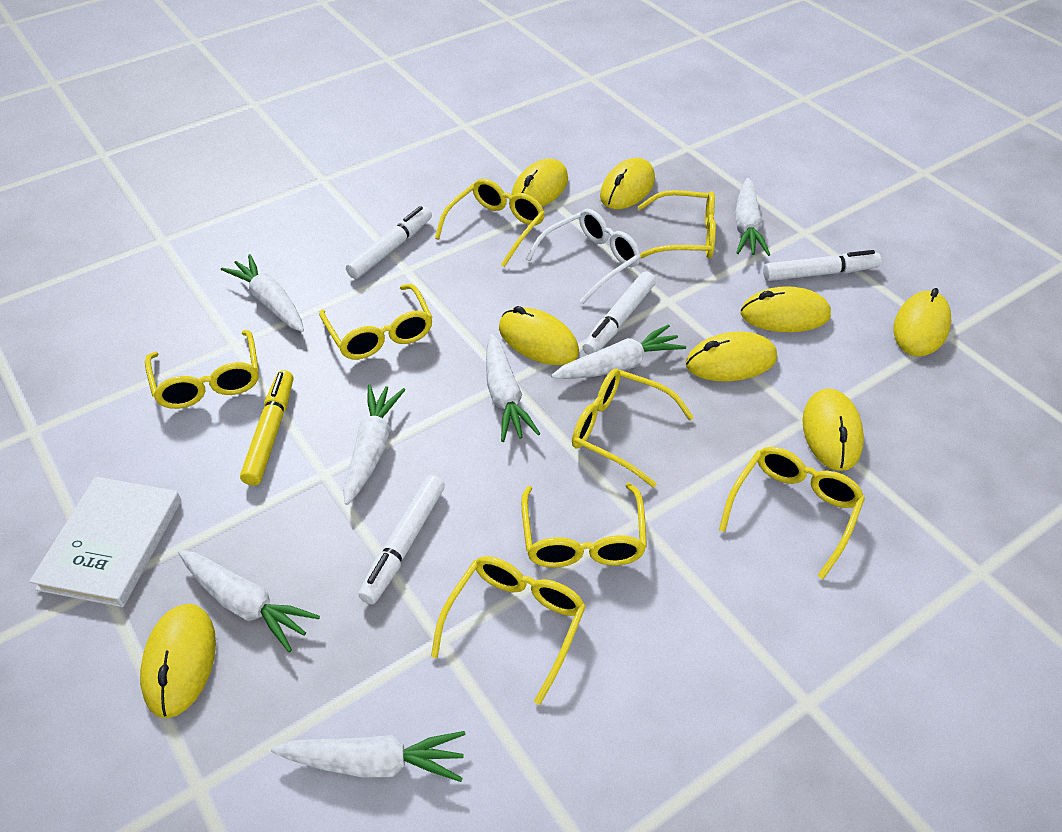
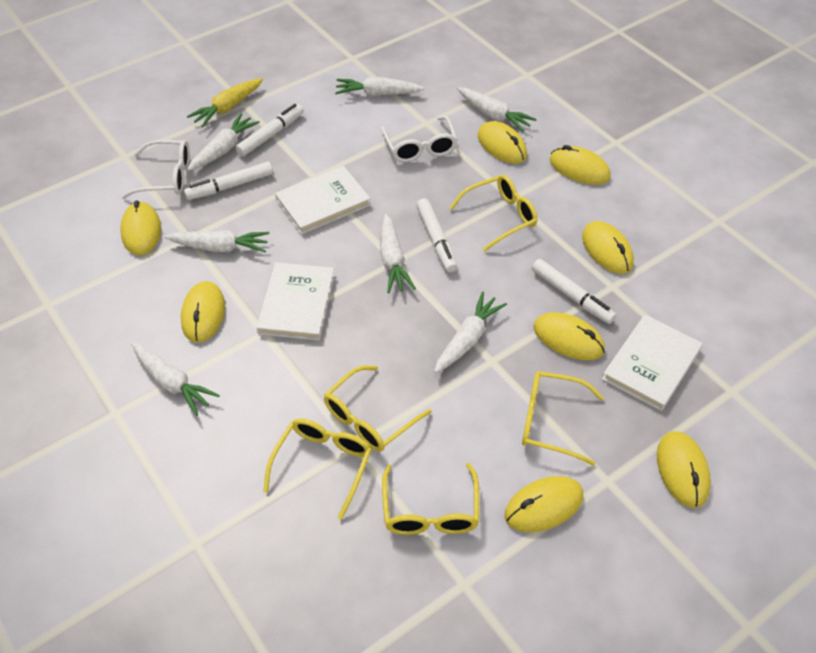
white book: [29,477,181,607] = 1 -> [256,262,335,341] [275,166,371,235] [602,314,703,411] = 3
white glasses: [526,209,641,304] = 1 -> [121,140,190,199] [381,116,458,162] = 2
yellow carrot: none = 0 -> [187,78,263,127] = 1
yellow glasses: [145,330,259,409] [319,284,433,359] [431,556,586,705] [435,179,545,267] [521,483,647,568] [572,369,694,488] [638,190,716,259] [719,447,865,579] = 8 -> [263,418,372,520] [324,365,432,452] [382,463,479,535] [449,175,537,252] [522,371,604,466] = 5
yellow marker: [240,370,293,486] = 1 -> none = 0

